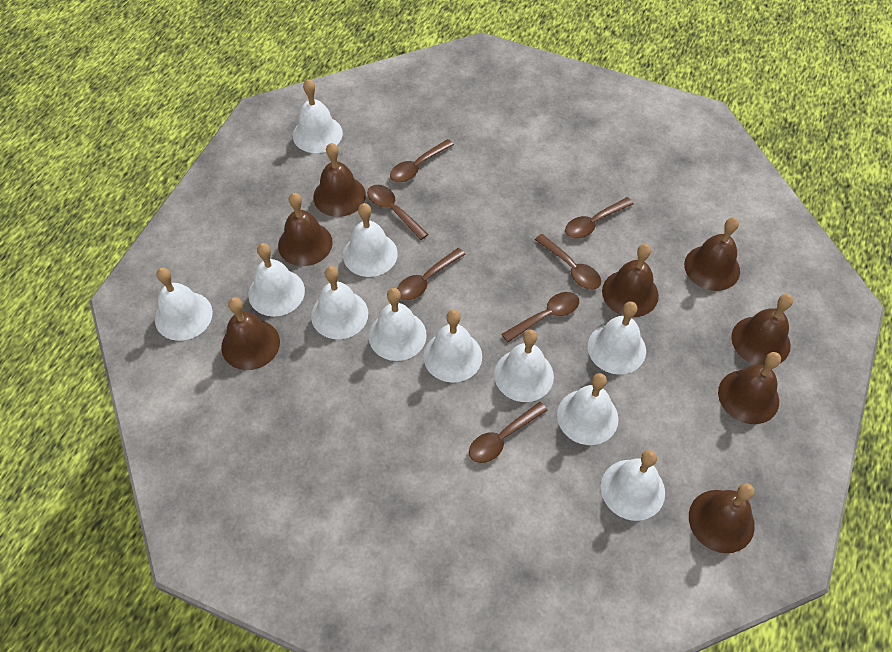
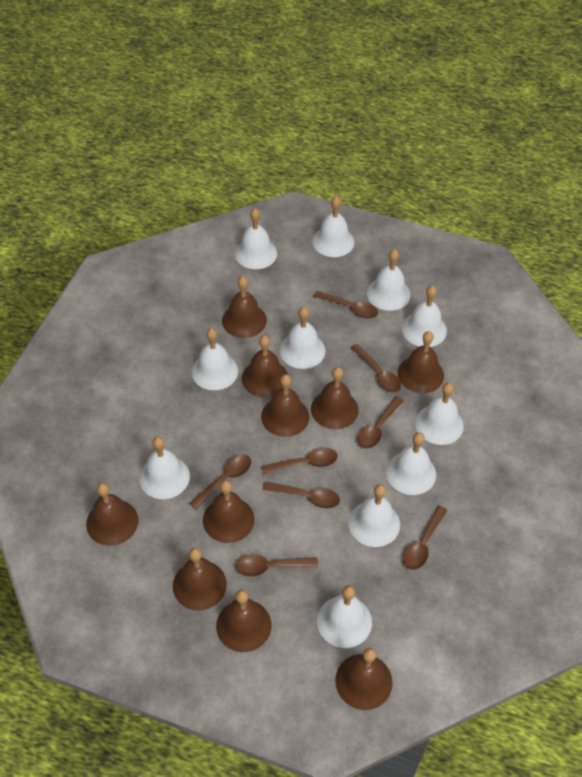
brown bell: [221,297,280,370] [278,193,333,266] [313,143,366,217] [602,244,659,317] [684,217,740,291] [689,483,755,553] [718,352,781,424] [731,294,793,365] = 8 -> [86,483,138,546] [173,548,227,611] [203,480,254,543] [216,589,271,652] [222,276,267,338] [242,335,288,398] [261,374,309,437] [311,367,358,429] [335,648,393,710] [397,331,444,393] = 10
brown spoon: [367,185,428,240] [390,139,454,183] [397,248,465,300] [469,402,548,463] [502,292,579,343] [535,234,601,290] [565,197,634,238] = 7 -> [189,454,251,509] [235,554,318,576] [262,447,338,475] [262,481,340,509] [313,291,378,319] [351,344,401,392] [357,396,404,448] [403,506,448,570] = 8

